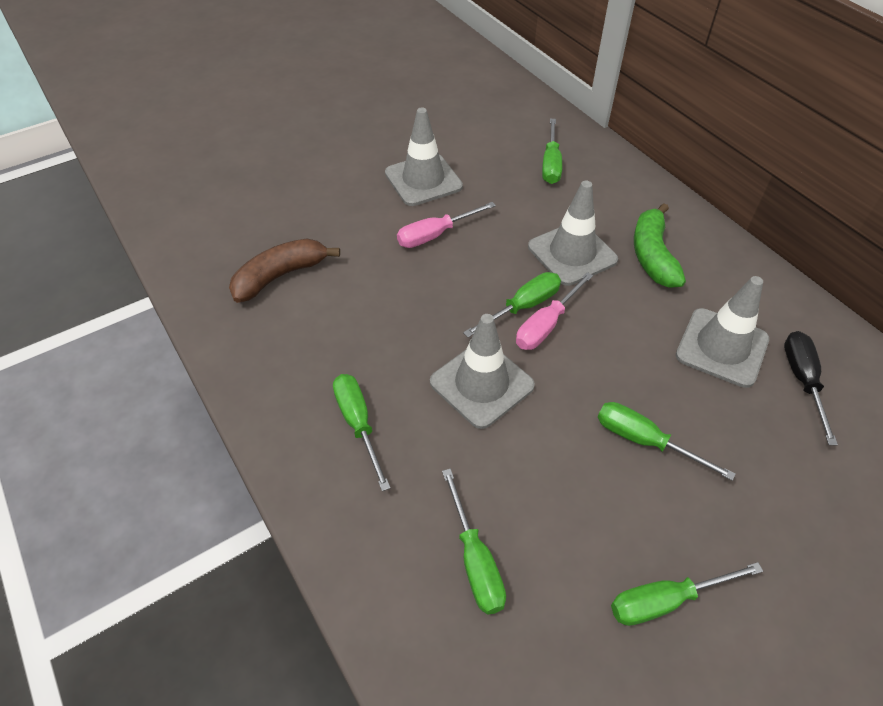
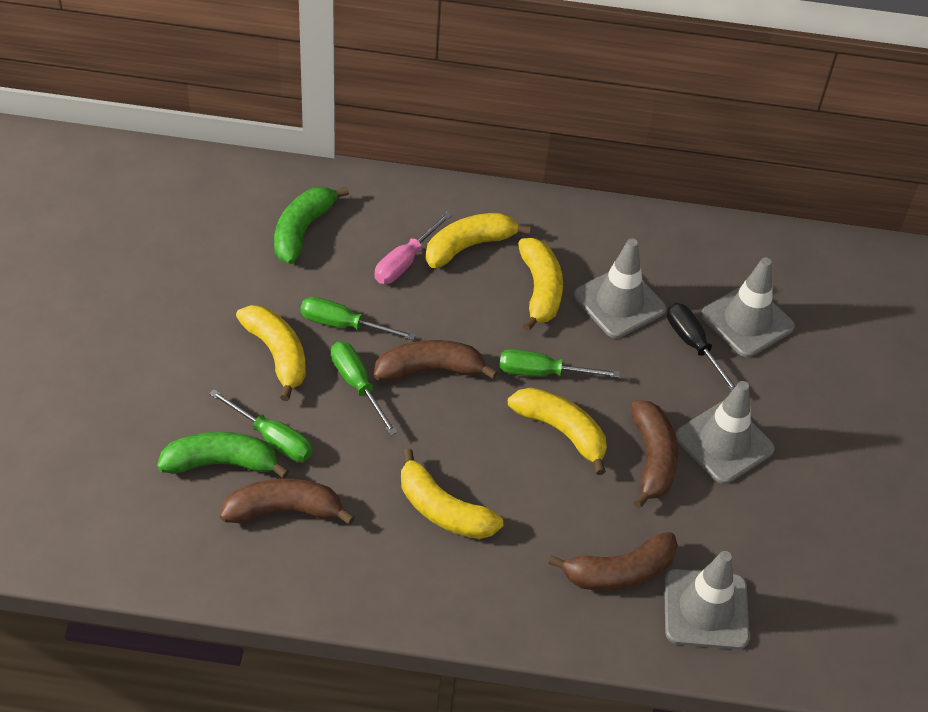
brown banana: [229,239,340,303] = 1 -> [220,479,355,525] [374,340,498,382] [548,532,678,591] [630,401,678,508] = 4
green banana: [634,203,686,288] = 1 -> [157,432,289,478] [274,186,349,264] = 2
green screwdriver: [333,374,390,491] [442,469,506,614] [463,272,561,337] [542,119,562,184] [598,402,736,481] [611,562,763,626] = 6 -> [209,389,313,462] [300,297,416,340] [331,342,398,435] [499,349,620,378] = 4
pink screwdriver: [397,202,496,248] [516,272,593,350] = 2 -> [374,212,452,284] = 1
yellow banana: none = 0 -> [236,305,306,401] [401,449,503,539] [426,213,531,268] [508,387,607,475] [518,238,563,331] = 5

